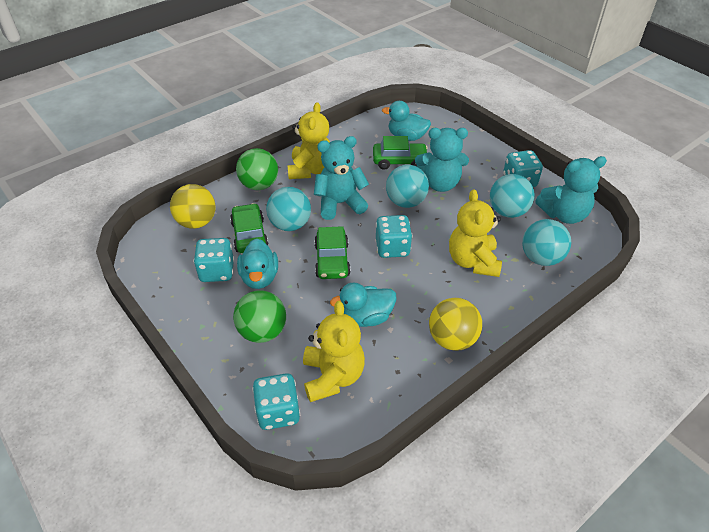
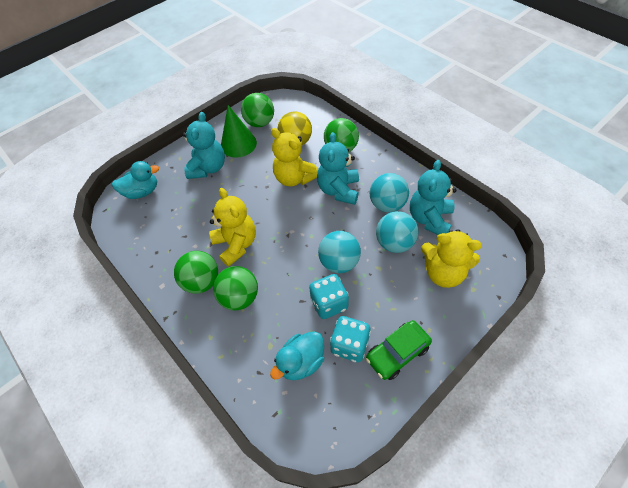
green ball: [233,290,286,343] [236,148,278,190] = 2 -> [174,251,218,294] [213,266,258,311] [241,93,274,127] [324,118,359,153] = 4
green car: [230,203,268,253] [314,226,351,279] [373,136,428,170] = 3 -> [366,320,432,380] = 1
green cone: none = 0 -> [221,105,257,158] = 1
turquoise ball: [266,187,311,231] [386,165,429,208] [490,174,535,218] [522,219,571,266] = 4 -> [318,231,361,273] [370,173,409,212] [376,211,418,253] = 3
turquoise dice: [193,238,234,282] [252,373,300,430] [376,215,412,258] [503,150,543,187] = 4 -> [309,274,349,319] [330,316,371,362] = 2
turquoise duck: [237,239,278,289] [330,282,397,327] [382,101,431,141] = 3 -> [112,161,159,199] [270,332,324,380] = 2
yellow ball: [170,184,216,229] [429,298,482,351] = 2 -> [278,112,312,146] = 1

